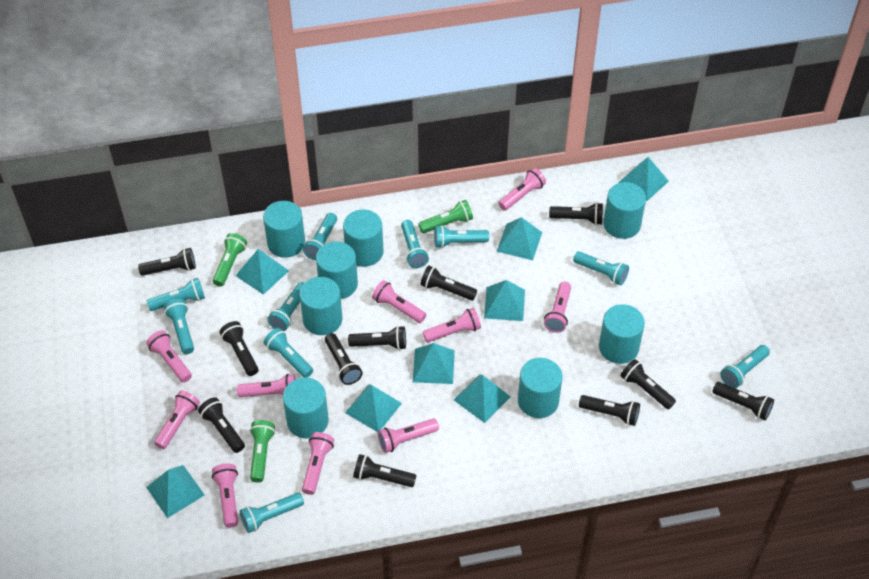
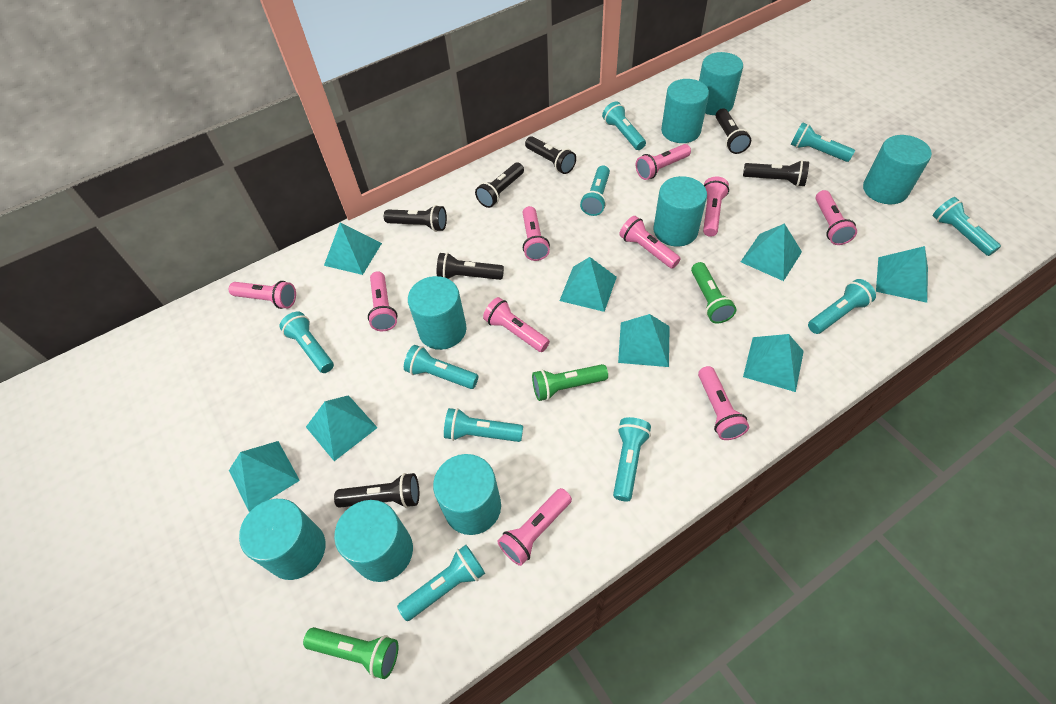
black flashlight: [138,248,196,276] [198,397,245,453] [220,321,258,376] [325,333,363,385] [348,326,406,350] [353,454,417,487] [420,265,477,301] [549,202,603,225] [579,395,640,426] [620,359,676,410] [712,382,774,420] = 11 -> [334,473,419,508] [384,205,447,232] [437,252,504,280] [475,163,524,208] [525,136,576,174] [716,108,751,154] [743,160,809,187] = 7

